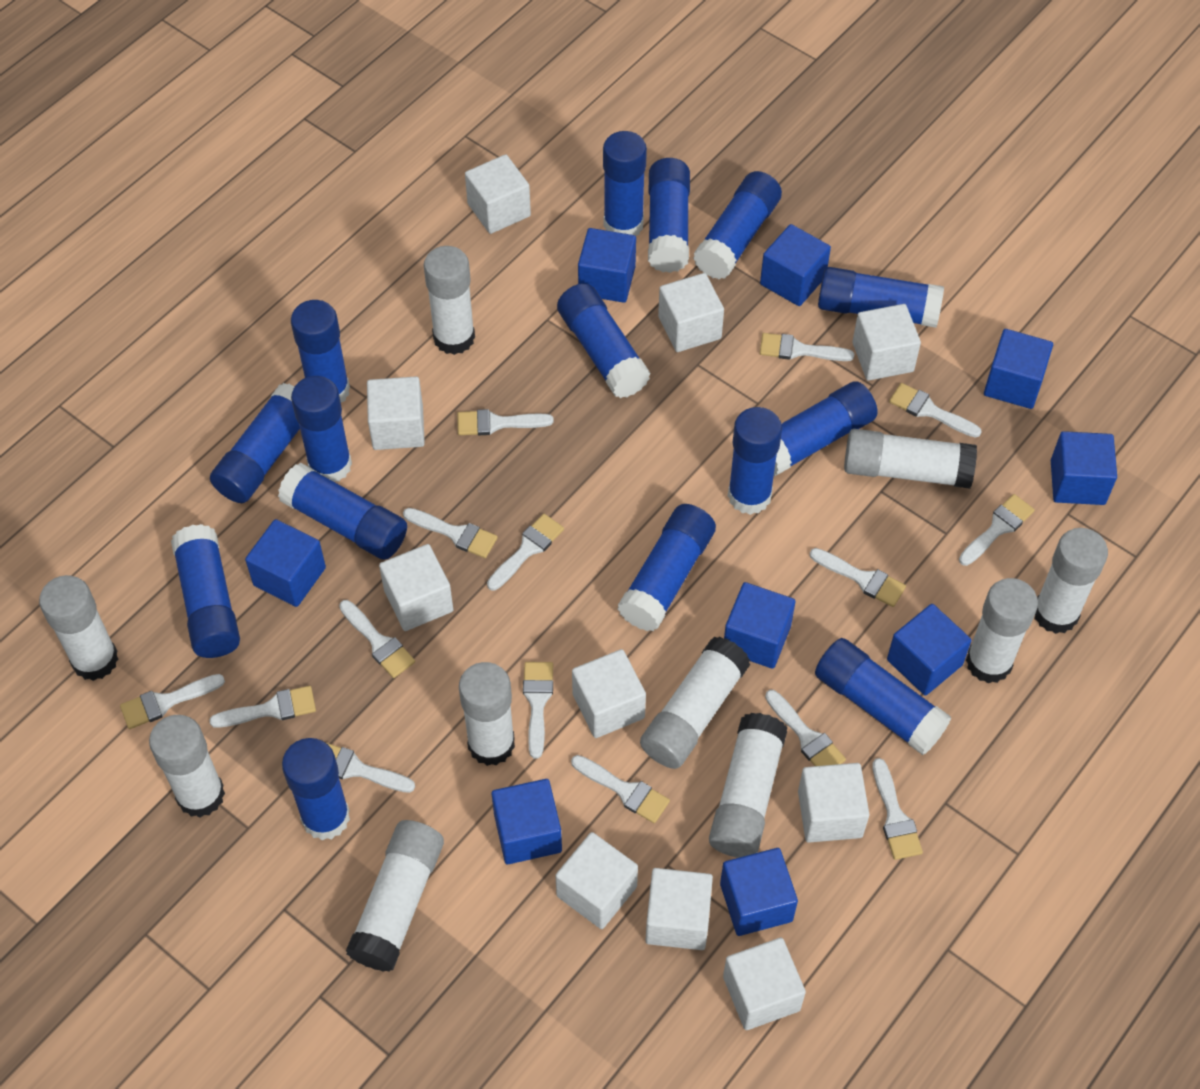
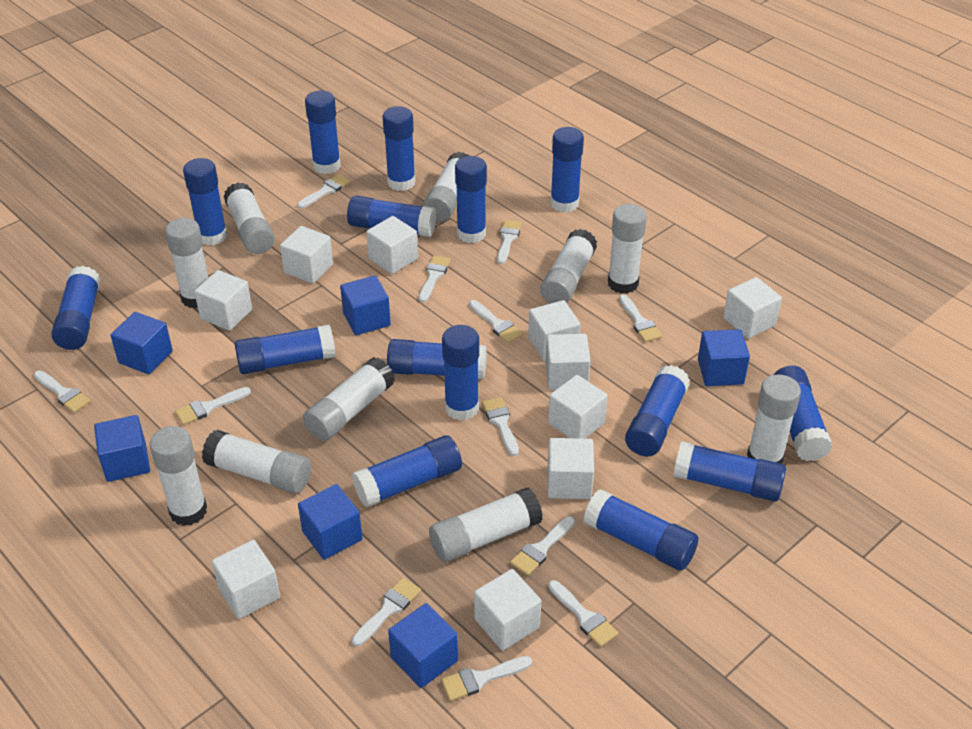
blue cube: [245,519,326,607] [492,779,562,864] [578,228,636,303] [720,848,798,936] [724,582,795,669] [760,224,831,306] [887,604,972,696] [984,329,1053,409] [1051,431,1117,505] = 9 -> [94,415,150,482] [110,312,173,374] [298,484,362,560] [340,275,391,335] [388,603,458,688] [698,329,750,386] = 6
white brush: [120,674,225,729] [209,686,316,728] [325,742,415,793] [339,600,415,678] [403,508,498,558] [457,409,554,435] [487,514,564,590] [523,662,553,759] [571,755,670,823] [760,333,854,361] [765,690,846,766] [810,548,906,607] [872,758,923,860] [889,383,982,438] [959,494,1035,566] = 15 -> [34,370,91,413] [175,387,251,425] [297,174,351,208] [352,578,421,646] [419,255,451,302] [441,656,532,701] [469,300,523,343] [482,397,519,456] [497,220,522,264] [510,516,575,576] [548,580,618,647] [619,294,662,342] = 12

